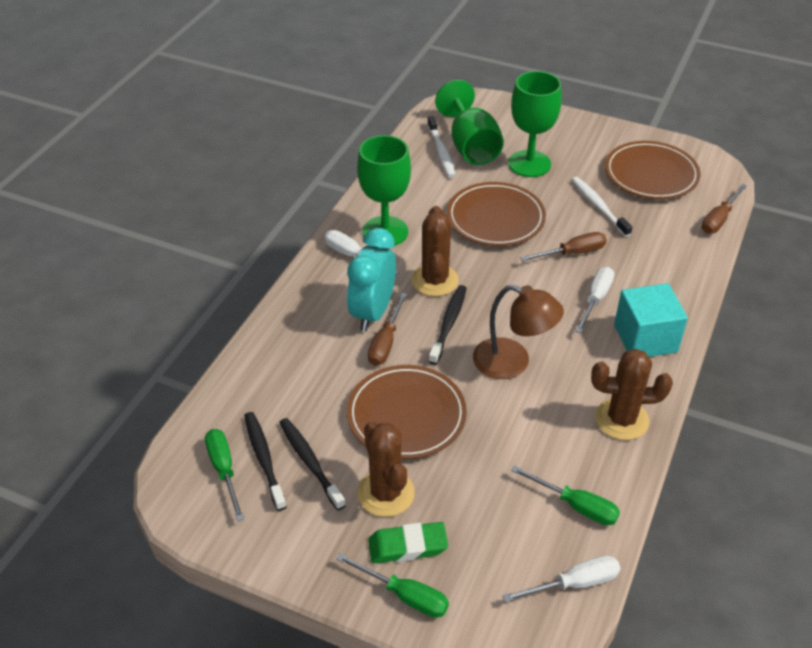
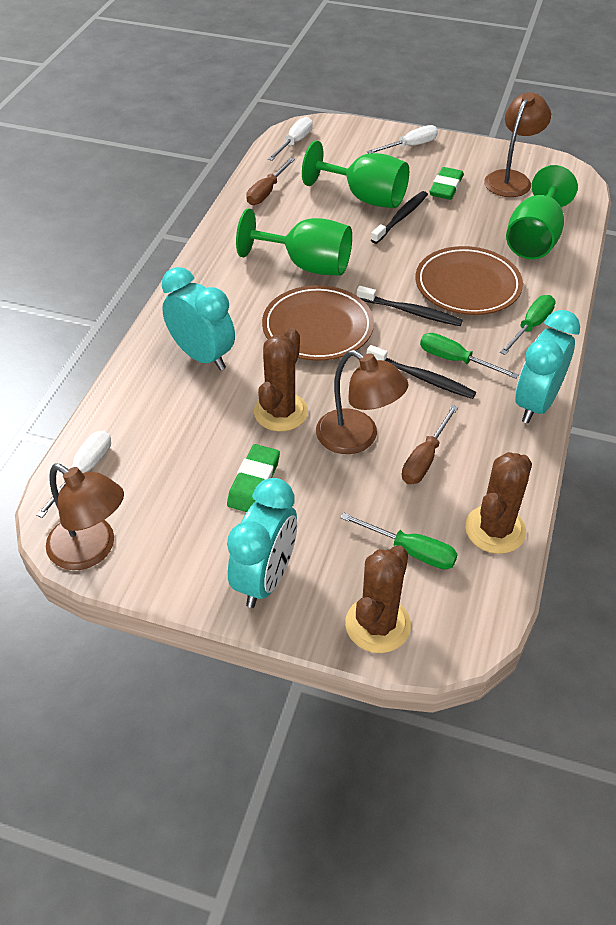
brown lamp: [473,285,564,379] = 1 -> [46,464,124,570] [316,350,409,454] [484,92,551,197] = 3
brown plate: [347,365,467,459] [447,182,546,246] [605,141,700,199] = 3 -> [262,285,374,361] [415,246,523,315] = 2
brown screwdriver: [368,293,407,366] [520,232,607,262] [702,184,747,234] = 3 -> [246,158,295,205] [402,405,458,484] = 2
green eraser: [368,522,448,563] = 1 -> [227,444,280,512] [430,167,464,200] = 2
turquoise clock: [347,228,396,331] = 1 -> [162,267,235,370] [227,478,297,608] [515,310,580,423] = 3
turquoise cube: [614,283,688,357] = 1 -> none = 0
white toothbrush: [427,116,456,178] [571,177,632,237] = 2 -> none = 0

